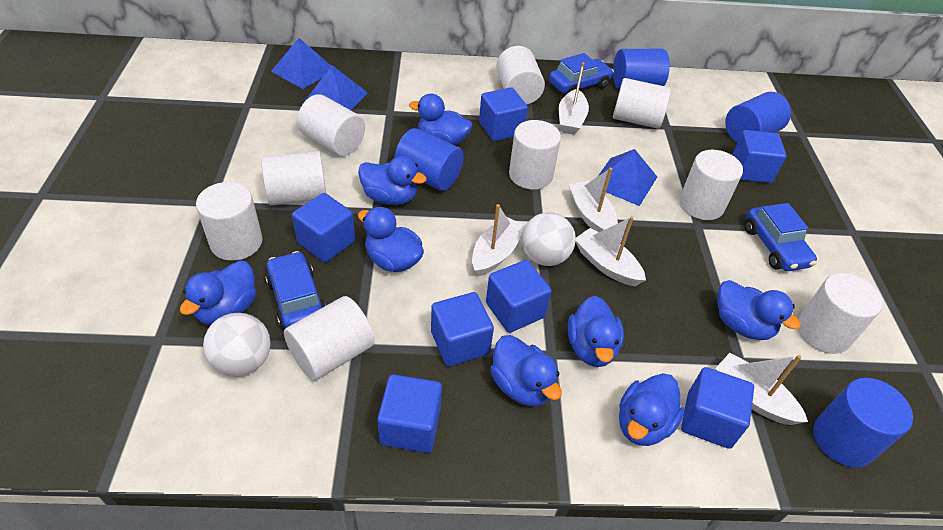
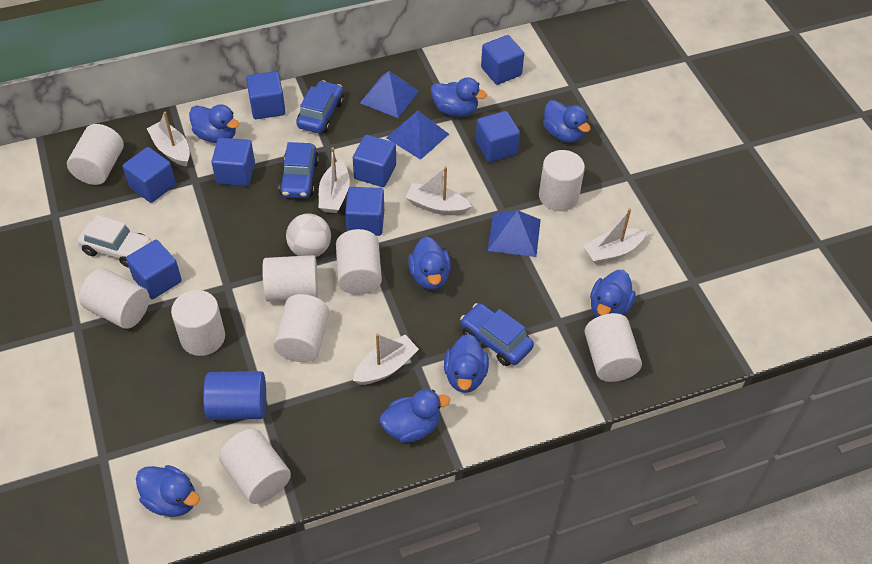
blue cube: [292,193,355,262] [377,374,442,453] [431,292,494,366] [479,87,528,141] [486,260,551,333] [681,367,754,449] [732,130,786,183] = 7 -> [123,147,176,203] [126,240,182,299] [211,138,255,186] [246,71,285,119] [345,187,384,236] [353,135,396,187] [476,111,520,162] [481,35,524,85] = 8
blue cylinder: [394,128,464,191] [613,49,670,89] [725,92,791,143] [813,378,913,468] = 4 -> [203,371,266,420] = 1
white ball: [203,313,271,377] [522,212,576,266] = 2 -> [286,213,331,257] = 1
white car: none = 0 -> [77,215,152,268] = 1

